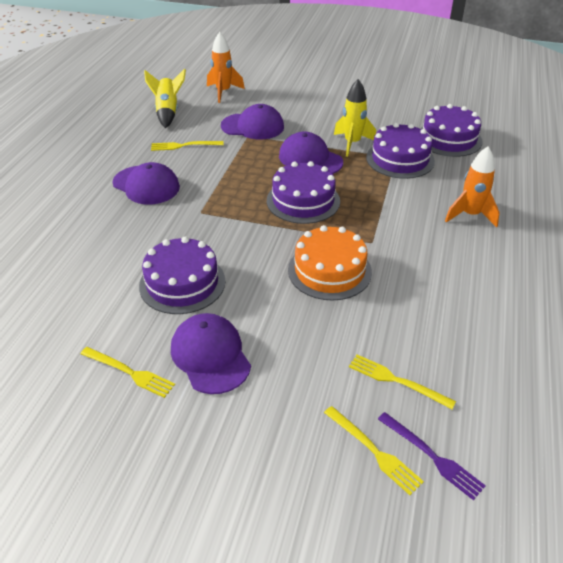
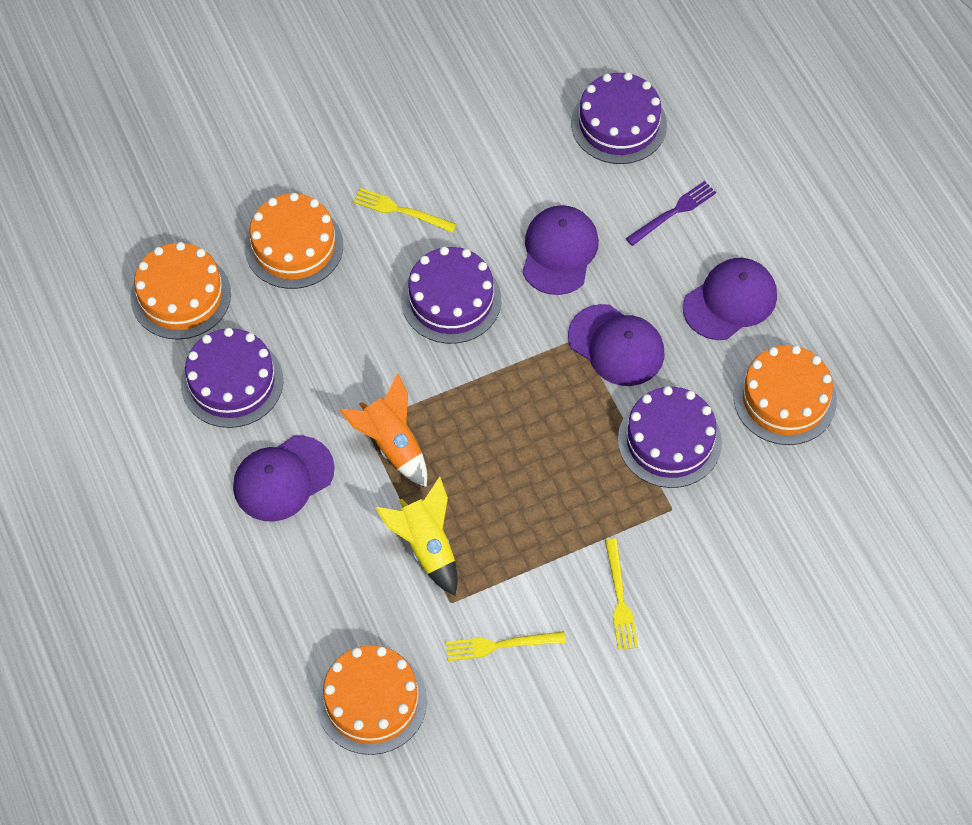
orange cake: [288,225,372,301] = 1 -> [131,242,231,340] [244,193,343,289] [316,645,427,755] [734,345,837,445] = 4
orange rocket: [207,32,245,103] [445,147,500,227] = 2 -> [339,374,427,487] = 1
yellow fork: [80,347,175,398] [151,141,223,151] [324,406,424,495] [349,355,456,409] = 4 -> [353,188,457,233] [445,631,566,661] [605,539,638,650] = 3
yellow rocket: [144,69,186,128] [334,79,376,157] = 2 -> [375,477,458,596] = 1

